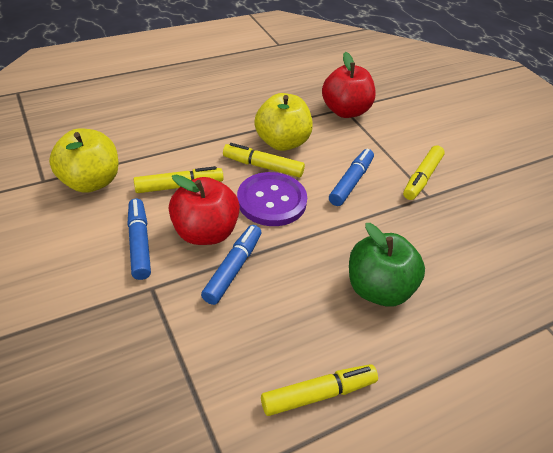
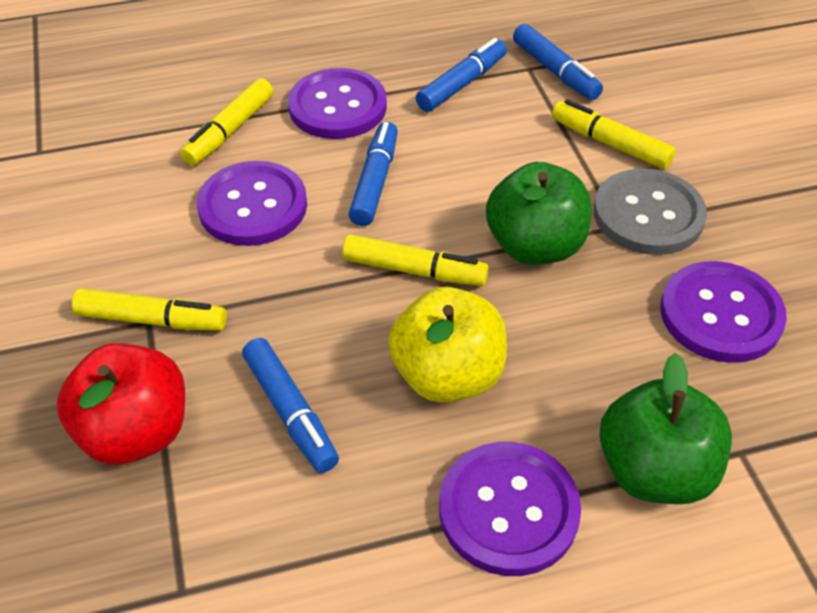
blue marker: [127,199,151,280] [201,225,262,305] [329,149,374,206] = 3 -> [242,338,339,473] [348,122,398,226] [416,38,507,112] [513,24,603,100] = 4
green apple: [349,223,425,307] = 1 -> [486,162,592,265] [599,353,732,504] = 2
grey button: none = 0 -> [594,168,707,255] = 1
purple button: [237,172,307,226] = 1 -> [197,161,307,246] [288,68,387,139] [439,442,581,576] [660,261,787,363] = 4
red apple: [169,174,240,245] [322,52,376,118] = 2 -> [57,343,185,465] = 1
yellow apple: [49,128,119,193] [254,93,313,151] = 2 -> [389,287,507,403] = 1

